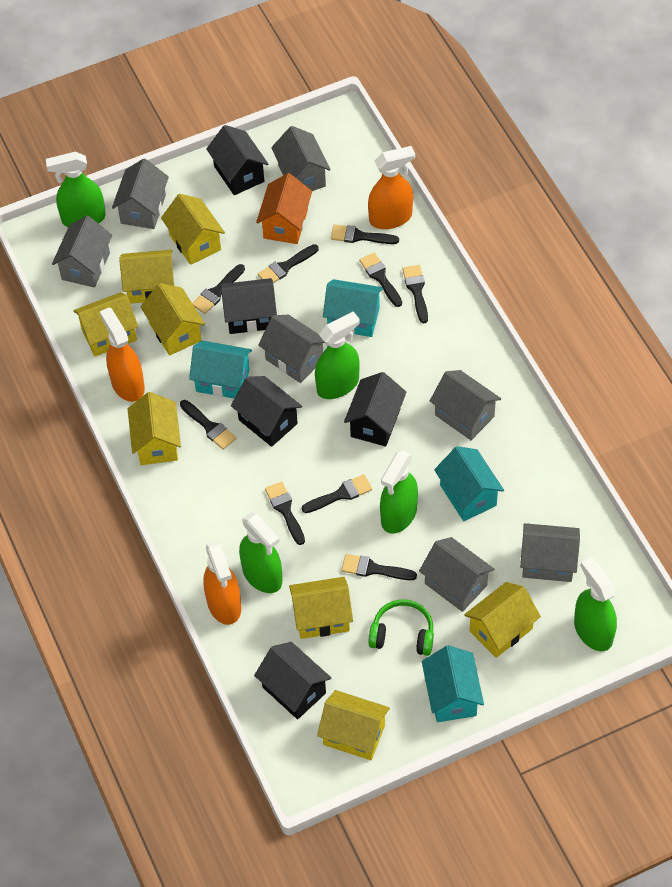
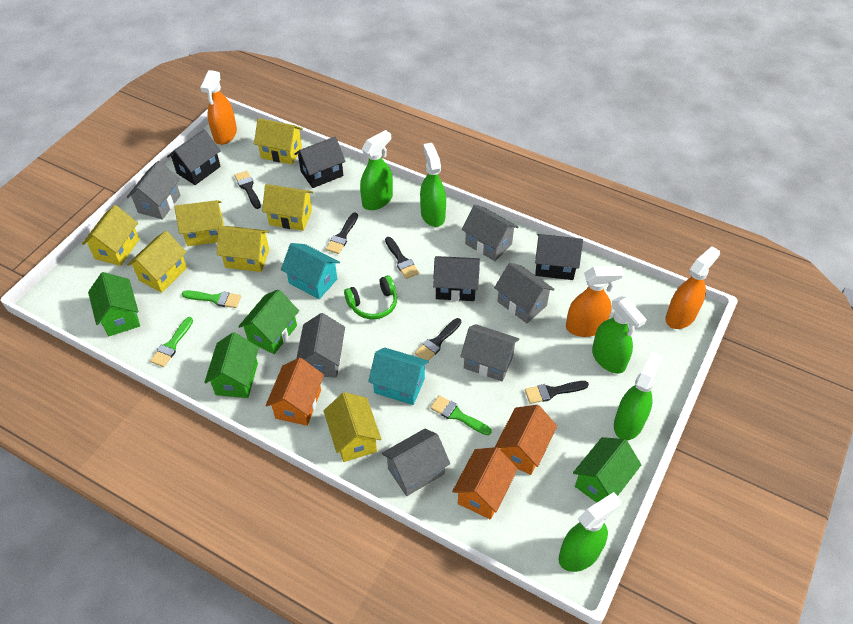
black brush: [180,400,236,450] [192,264,245,314] [258,244,319,283] [265,481,305,545] [302,474,372,513] [331,224,399,244] [342,554,417,580] [359,252,402,307] [402,265,428,323] = 9 -> [234,171,261,209] [326,213,358,254] [385,237,419,279] [415,318,461,361] [525,381,589,404] = 5
black house: [206,125,268,195] [221,278,277,334] [231,376,302,447] [254,642,331,719] [344,372,406,446] = 5 -> [167,129,221,185] [294,137,345,188] [433,256,480,301] [535,234,583,280] = 4
green brush: none = 0 -> [150,317,193,367] [182,290,241,308] [430,395,492,435] = 3
green house: none = 0 -> [88,272,140,336] [204,332,259,398] [238,289,299,354] [573,437,641,503] = 4
grey house: [52,216,112,287] [112,158,169,229] [258,315,325,383] [271,126,331,191] [419,537,494,612] [430,370,501,440] [520,523,580,582] = 7 -> [127,161,181,220] [296,313,345,377] [382,429,450,496] [460,324,519,381] [462,205,518,261] [494,263,555,323] = 6
orange house: [256,173,312,244] = 1 -> [265,358,324,426] [452,447,518,520] [495,405,557,475] = 3
turquoise house: [189,341,252,398] [323,279,383,337] [422,645,484,722] [434,446,504,521] = 4 -> [281,243,340,299] [368,348,429,405] = 2
yellow house: [73,292,138,356] [119,250,174,304] [128,392,181,465] [140,283,205,356] [161,194,225,265] [289,577,353,639] [317,690,390,760] [464,582,541,658] = 8 -> [82,205,140,266] [127,231,187,293] [175,200,224,246] [217,226,269,272] [254,118,303,164] [262,184,313,231] [324,392,381,462] = 7

